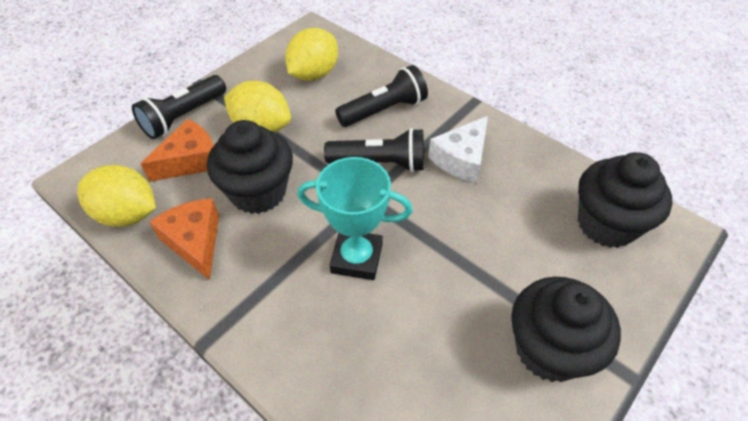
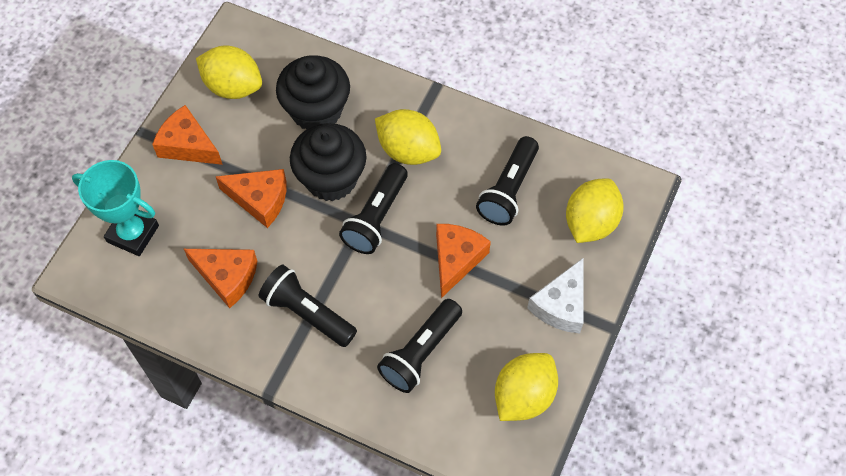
black cupcake: [207,120,293,214] [511,277,621,382] [578,152,672,248] = 3 -> [276,55,350,130] [290,123,367,201] = 2
black flashlight: [132,75,226,139] [324,128,424,172] [335,65,428,127] = 3 -> [259,264,357,347] [339,163,408,254] [377,299,462,393] [476,136,539,226] = 4
orange cheese: [140,119,214,182] [149,198,219,280] = 2 -> [152,105,223,165] [184,249,257,308] [215,169,287,228] [436,224,491,298] = 4
yellow lemon: [78,165,156,227] [224,81,291,132] [285,28,338,81] = 3 -> [196,46,262,99] [375,109,441,165] [495,353,558,421] [566,178,624,243] = 4

